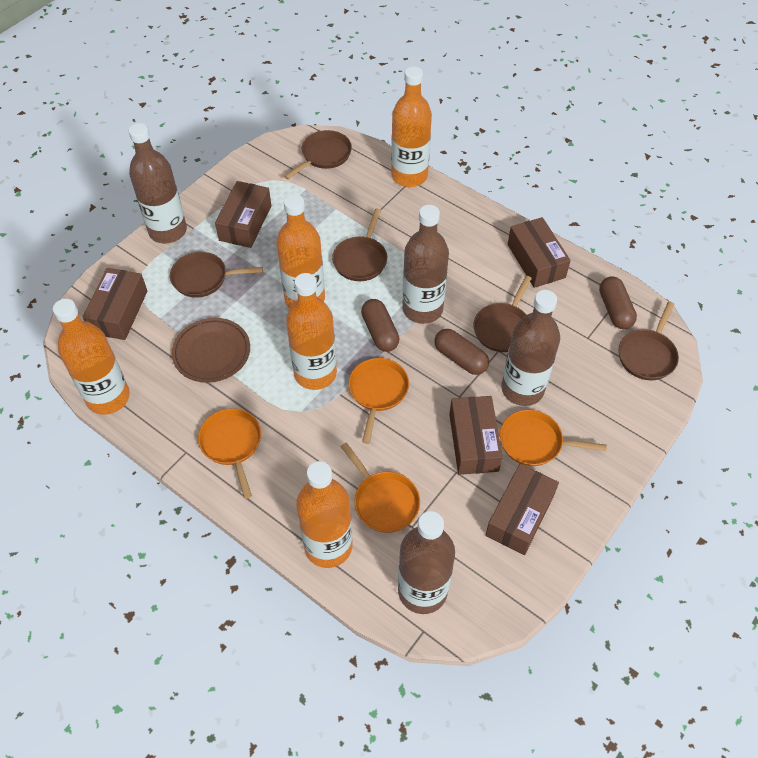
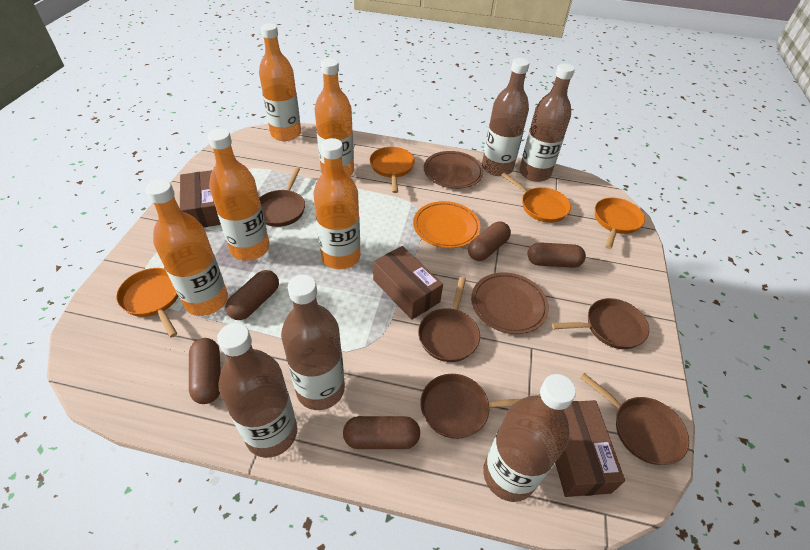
brown bottle: [128,123,187,244] [398,511,455,614] [402,205,449,324] [501,290,560,406] = 4 -> [217,323,297,458] [281,274,345,410] [482,58,530,176] [483,374,576,502] [519,63,575,182] = 5
brown box: [83,268,147,340] [215,181,271,248] [449,396,503,475] [486,464,559,555] [508,217,571,288] = 5 -> [180,170,221,227] [373,246,443,320] [555,400,625,497] = 3
brown capsule: [361,299,399,352] [434,329,489,375] [599,276,637,329] = 3 -> [189,338,221,404] [225,270,279,320] [343,416,420,449] [468,222,511,261] [528,242,586,268] = 5
brown plate: [172,318,250,383] = 1 -> [424,151,484,189] [471,272,549,334] = 2
orange plate: none = 0 -> [413,201,480,248] = 1

